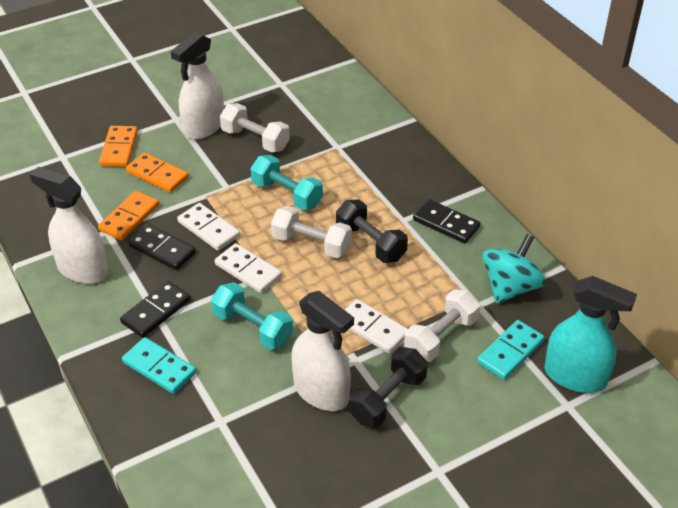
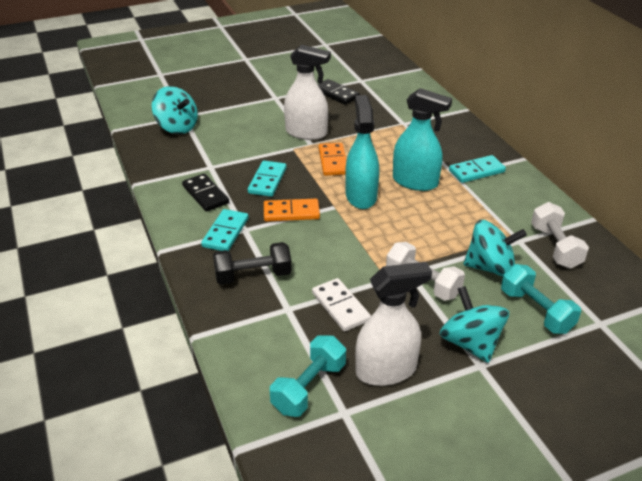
black domino: [120,281,190,338] [128,224,196,270] [413,199,481,243] = 3 -> [182,173,229,212] [318,79,360,105] = 2
black dumbbell: [336,200,408,263] [349,347,428,428] = 2 -> [213,242,292,285] = 1
orange domino: [98,191,159,240] [99,126,138,167] [126,152,189,193] = 3 -> [264,199,320,222] [319,143,346,176] = 2
turquoise domino: [122,337,196,394] [477,320,545,380] = 2 -> [201,209,249,251] [248,161,287,197] [449,155,506,183] = 3
turquoise spinning top: [482,234,546,304] = 1 -> [152,86,198,134] [440,286,509,363] [464,220,527,277] = 3
turquoise spray bottle: [544,276,637,393] = 1 -> [345,95,379,209] [393,88,452,191] = 2
white domino: [177,203,240,251] [215,243,282,293] [345,299,408,354] = 3 -> [312,278,371,332] = 1
white dumbbell: [220,103,290,153] [271,206,352,258] [404,289,480,362] = 3 -> [386,242,465,301] [531,202,589,269] = 2
white spray bottle: [29,167,108,284] [171,32,224,139] [292,291,354,411] = 3 -> [284,45,331,140] [355,262,432,386] = 2

